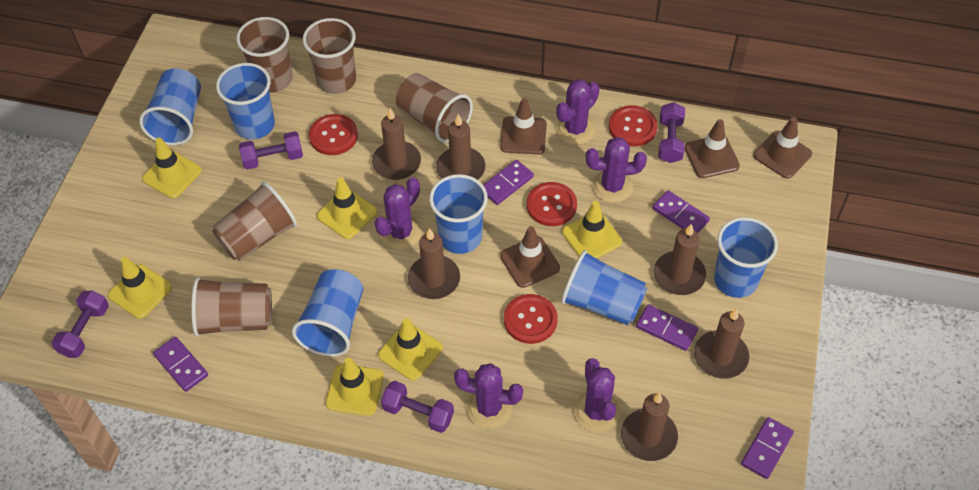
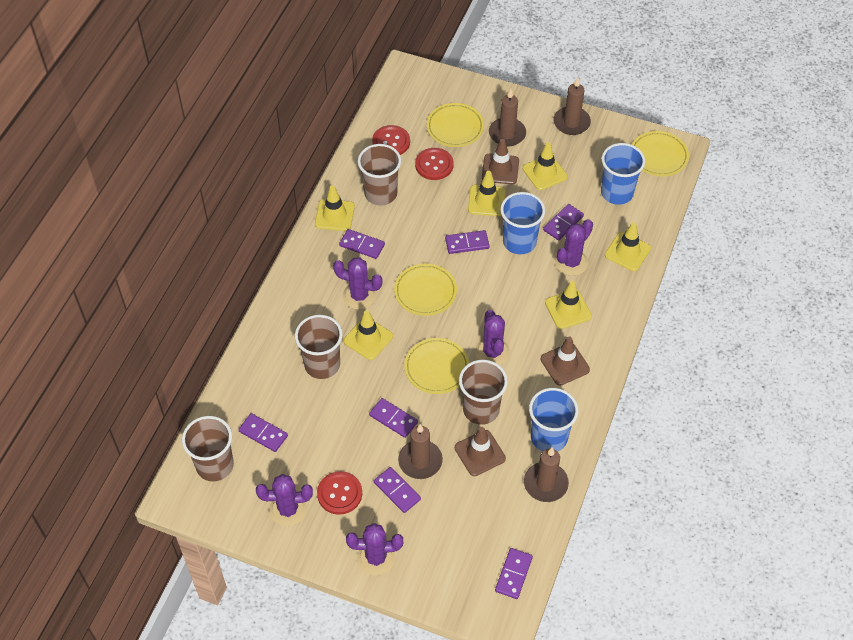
blue cup: [139,68,201,145] [216,63,275,140] [292,269,363,357] [429,174,488,254] [561,250,647,325] [714,217,778,298] = 6 -> [500,192,545,254] [529,388,579,452] [601,143,645,205] = 3
brown candle: [372,108,421,180] [408,228,460,299] [436,114,486,180] [621,393,678,461] [654,224,706,295] [694,308,749,379] = 6 -> [398,424,443,479] [489,89,526,146] [524,448,569,502] [553,78,591,135] = 4
brown cup: [191,277,272,337] [212,181,297,261] [236,17,293,92] [303,18,356,94] [396,73,473,143] = 5 -> [182,416,234,481] [295,315,343,379] [358,144,401,206] [459,360,508,425] = 4
brown traffic cone: [500,98,547,155] [500,226,560,288] [685,119,740,178] [753,117,812,179] = 4 -> [455,427,506,476] [482,139,519,184] [541,336,590,386] = 3
purple domino: [153,337,208,392] [483,160,534,205] [636,304,698,351] [652,190,710,233] [741,417,794,479] = 5 -> [238,413,288,452] [339,229,385,259] [369,398,418,438] [374,467,421,513] [445,230,490,254] [495,548,533,599] [543,204,584,240] = 7
purple dumbbell: [52,290,109,358] [239,131,303,170] [381,381,454,433] [658,102,685,163] = 4 -> none = 0
red button: [309,114,358,155] [504,294,558,344] [527,182,577,226] [609,105,657,146] = 4 -> [317,471,362,515] [372,125,410,155] [415,148,454,180] = 3
yellow plate: none = 0 -> [394,264,457,316] [404,338,469,394] [427,103,484,147] [632,131,689,176] = 4

